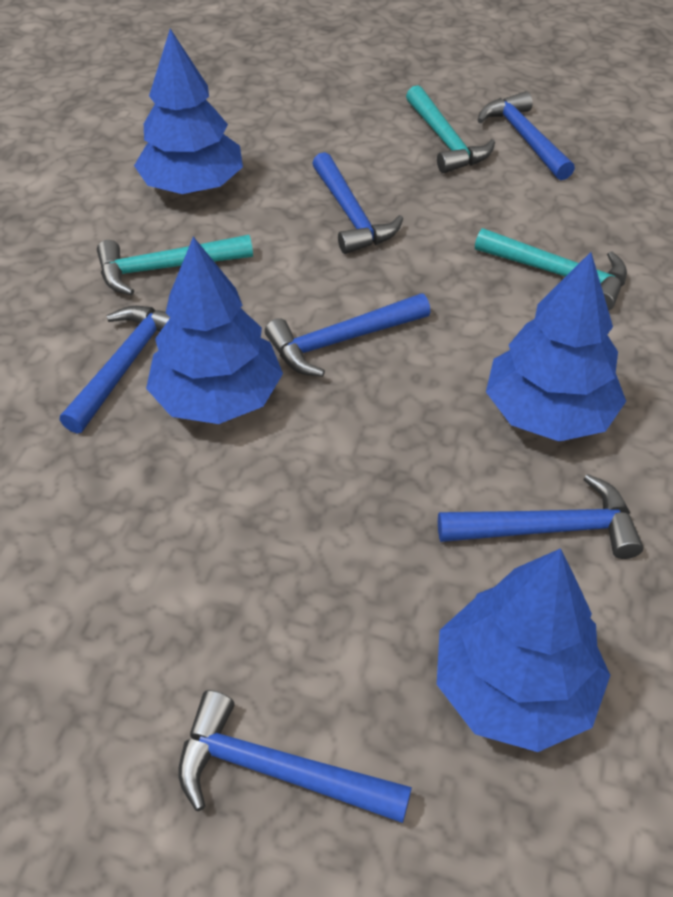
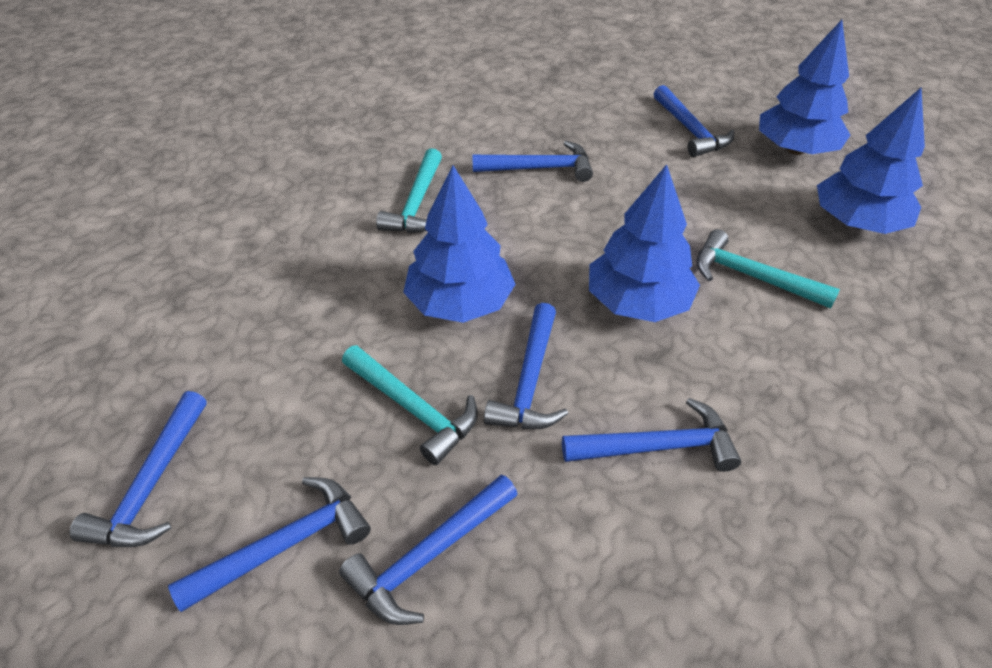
blue hammer: [60,306,170,434] [179,690,412,823] [265,293,430,377] [312,152,403,254] [438,474,644,559] [478,91,575,180] = 6 -> [70,391,207,547] [168,477,371,612] [339,474,518,625] [472,141,593,182] [484,303,568,429] [562,398,741,472] [654,85,735,157] = 7

